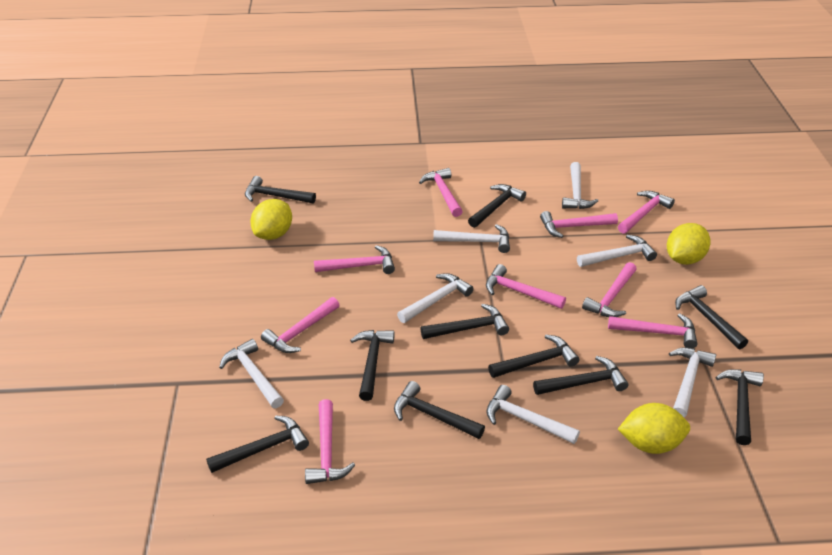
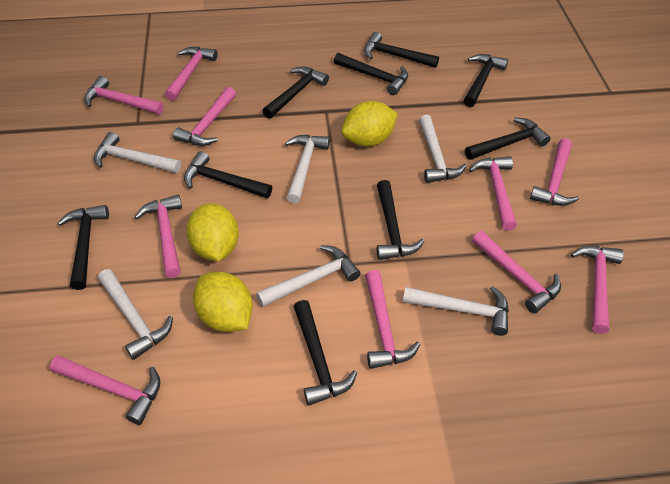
black hammer: [206,415,309,473] [245,176,316,203] [350,330,395,401] [394,381,485,439] [420,304,509,339] [468,184,526,228] [488,335,579,378] [533,356,628,395] [675,285,748,349] [716,369,764,445] = 10 -> [58,205,109,290] [184,151,272,198] [262,67,329,119] [294,300,357,406] [334,53,408,95] [364,32,439,68] [377,180,424,260] [463,54,508,107] [465,118,551,160] = 9
pink hammer: [261,297,340,353] [305,399,355,484] [314,245,395,274] [419,168,463,217] [486,264,566,309] [540,211,618,238] [582,262,637,317] [608,313,697,348] [618,191,675,234] = 9 -> [50,355,160,425] [84,76,163,114] [135,195,182,278] [165,47,218,101] [173,87,236,146] [365,270,421,369] [469,156,517,231] [472,231,561,314] [530,138,579,206] [571,246,624,334] = 10
white hammer: [219,339,284,408] [397,273,474,323] [433,224,510,253] [486,385,580,444] [562,162,598,209] [577,235,657,267] [669,347,716,417] = 7 -> [94,132,181,173] [98,269,173,360] [256,245,361,307] [285,135,330,204] [403,286,509,336] [419,115,467,183] = 6

